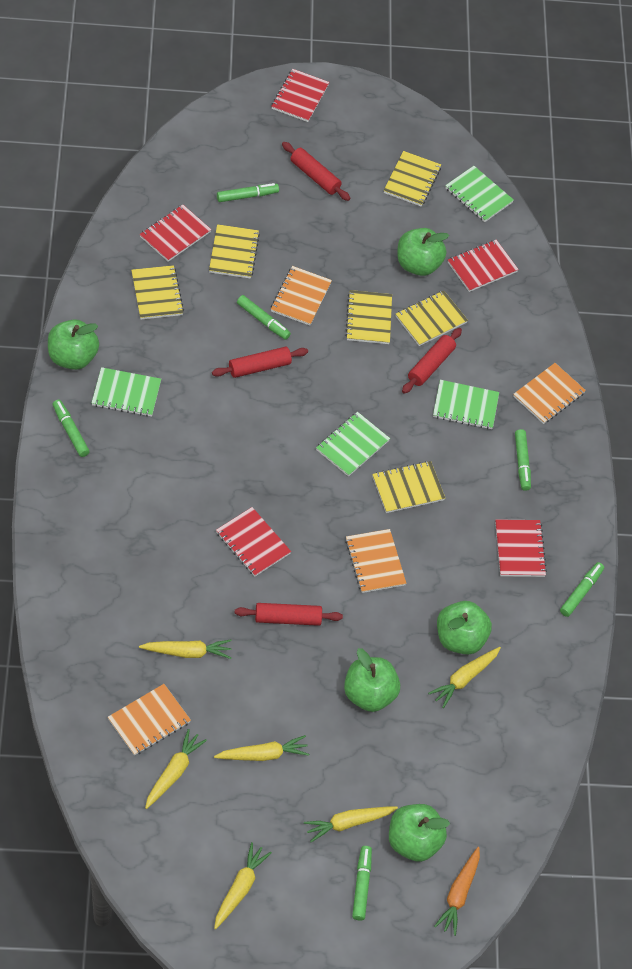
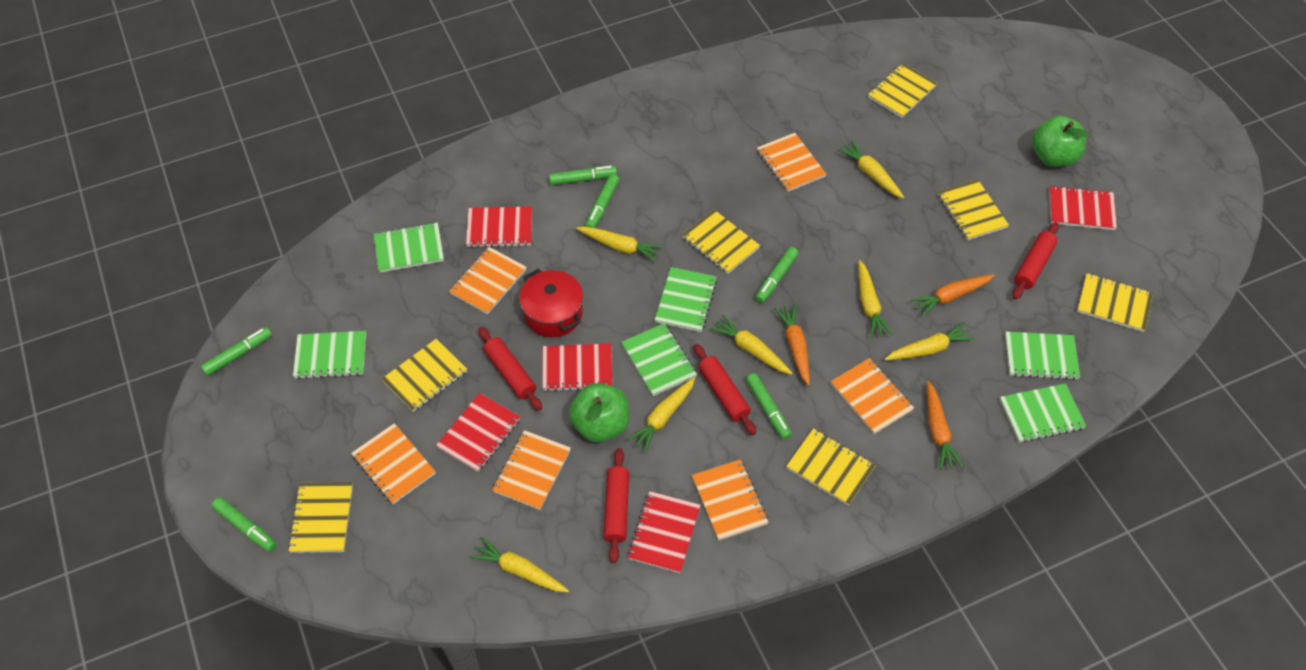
green apple: [48,319,99,370] [344,648,400,712] [389,804,450,862] [397,228,449,276] [437,601,492,655] = 5 -> [569,383,629,442] [1032,116,1089,167] = 2
green notebook: [92,367,161,417] [316,412,390,477] [433,380,499,429] [445,166,514,222] = 4 -> [293,331,366,379] [374,222,444,273] [621,323,697,396] [655,267,717,332] [1000,383,1086,443] [1005,332,1080,380] = 6
orange carrot: [434,847,480,936] = 1 -> [774,304,810,386] [910,274,995,317] [927,381,964,470] = 3
orange notebook: [108,684,191,756] [271,266,332,325] [345,529,406,593] [513,363,586,424] = 4 -> [351,423,436,504] [449,247,527,315] [492,430,571,510] [692,459,768,541] [757,133,826,192] [831,358,914,434] = 6
red pot: none = 0 -> [519,268,583,337] = 1
yellow carrot: [139,640,232,659] [145,729,207,809] [214,735,309,761] [214,842,272,929] [304,806,398,842] [428,647,501,708] = 6 -> [469,537,569,592] [576,226,664,262] [626,377,695,453] [710,314,792,375] [837,140,904,199] [858,260,893,338] [884,322,975,361] = 7
yellow notebook: [131,265,184,319] [209,224,260,279] [345,290,392,344] [372,461,445,513] [384,151,441,206] [396,290,468,346] = 6 -> [288,482,353,553] [382,339,467,412] [682,209,760,274] [786,428,876,506] [868,63,937,118] [938,179,1009,240] [1077,273,1153,332] = 7

